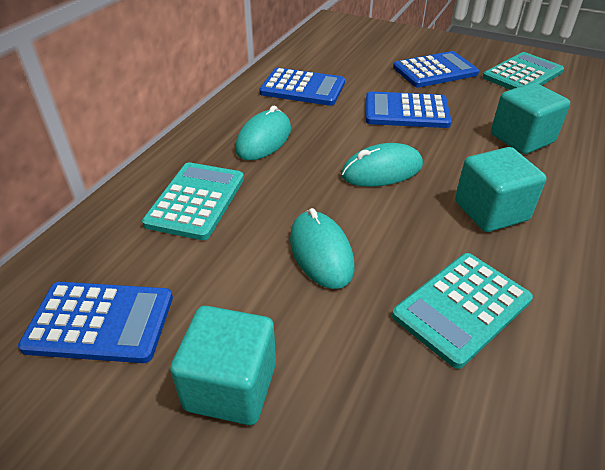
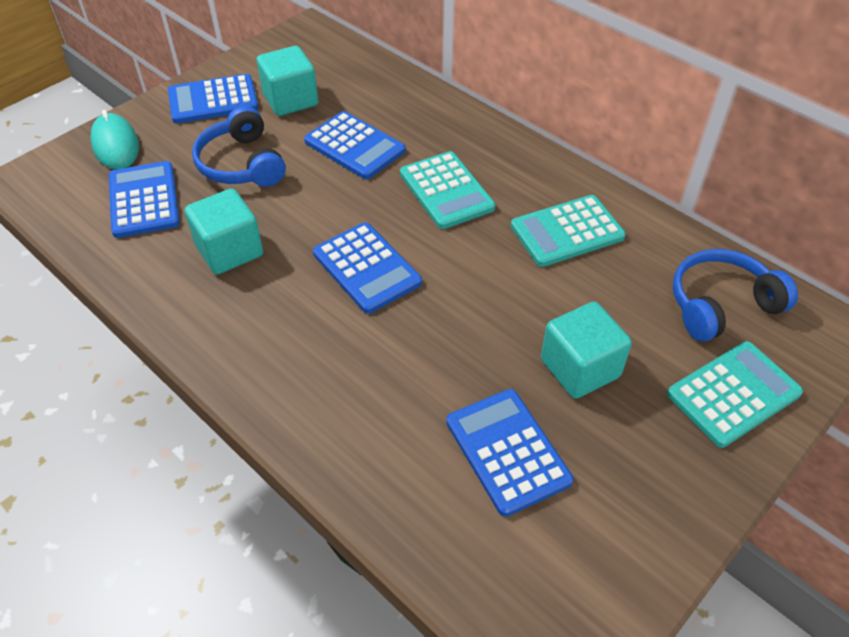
blue calculator: [18,282,173,363] [259,68,345,106] [366,91,451,128] [393,51,479,88] = 4 -> [109,161,180,238] [168,74,259,124] [304,111,406,179] [313,222,422,314] [446,389,573,517] = 5
blue headphones: none = 0 -> [192,106,286,187] [673,249,798,342] = 2
turquoise mouse: [235,105,291,160] [290,208,354,289] [341,143,423,187] = 3 -> [90,110,139,169] = 1

